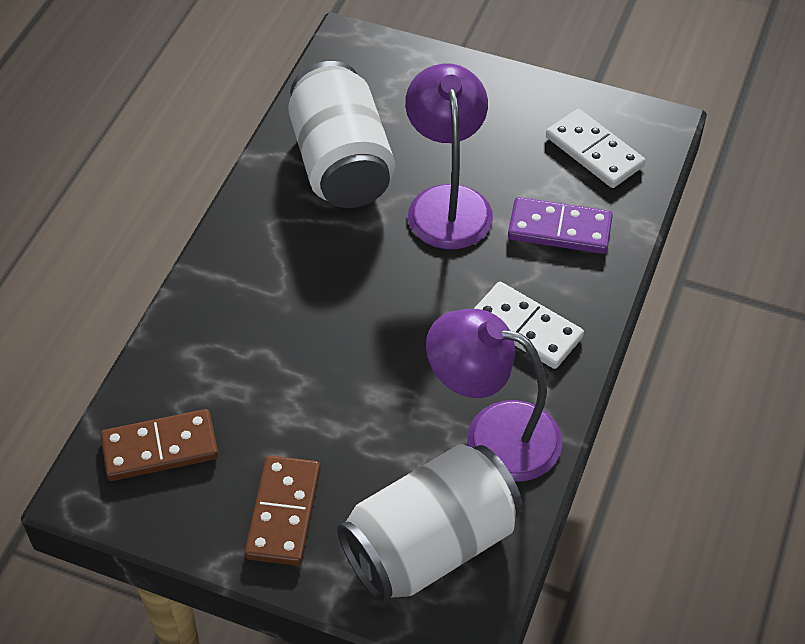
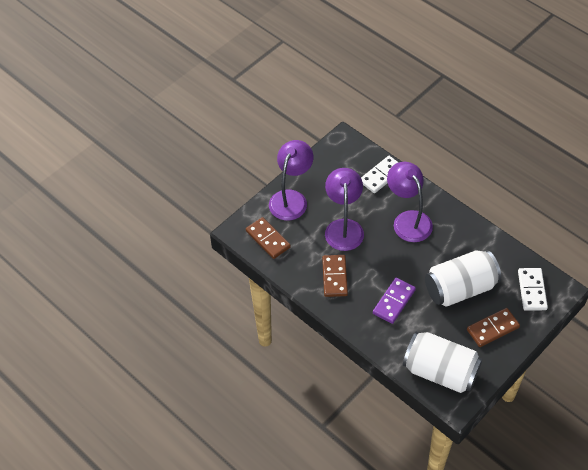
brown domino: [100,409,219,481] [244,455,321,566] = 2 -> [246,217,291,259] [322,255,348,297] [467,308,520,347] = 3
purple lamp: [405,63,493,249] [426,309,562,482] = 2 -> [269,140,313,220] [325,168,364,251] [387,162,433,242] = 3

